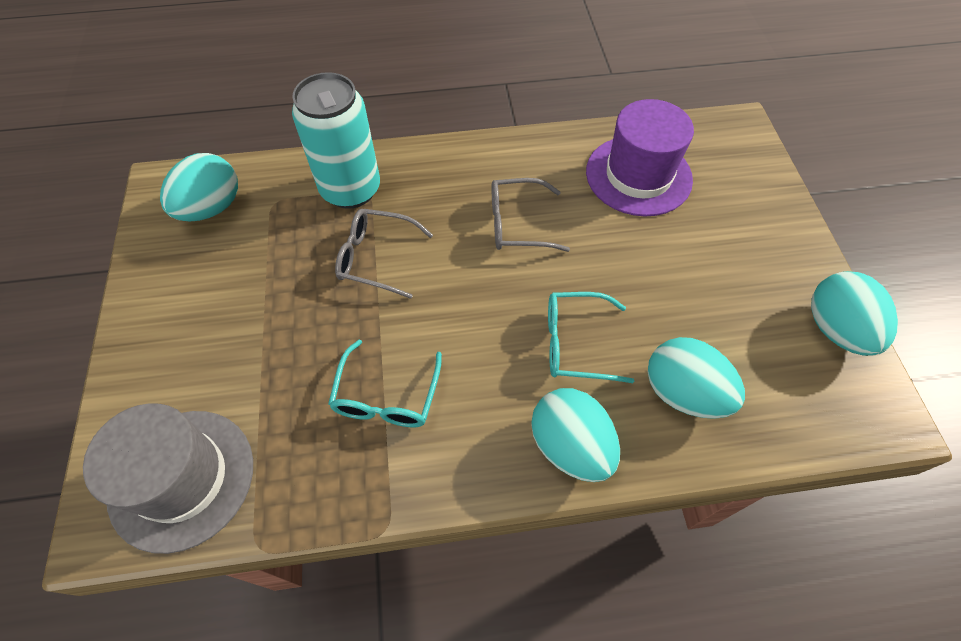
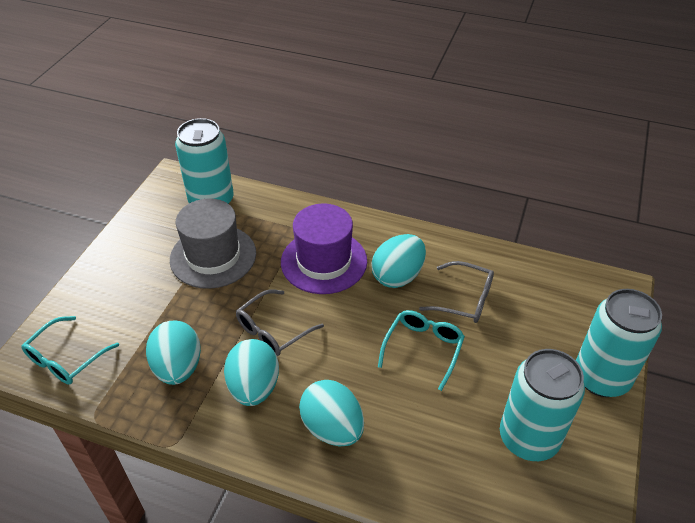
turquoise can: [292,72,380,209] = 1 -> [175,118,234,204] [500,349,585,461] [576,289,662,397] = 3

